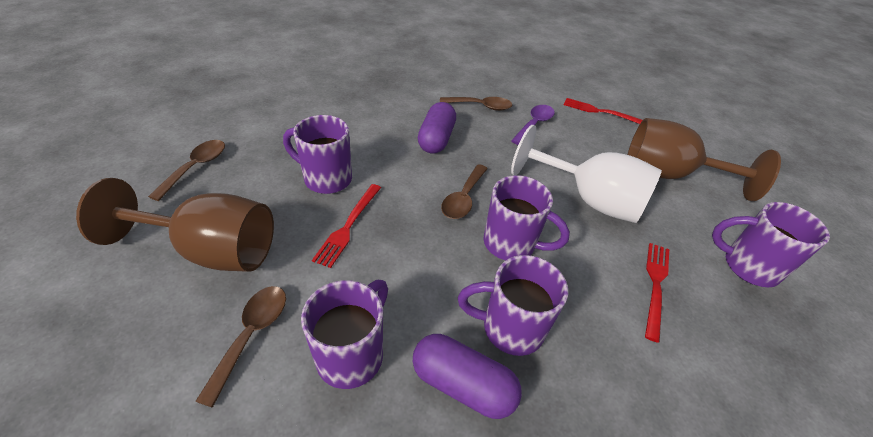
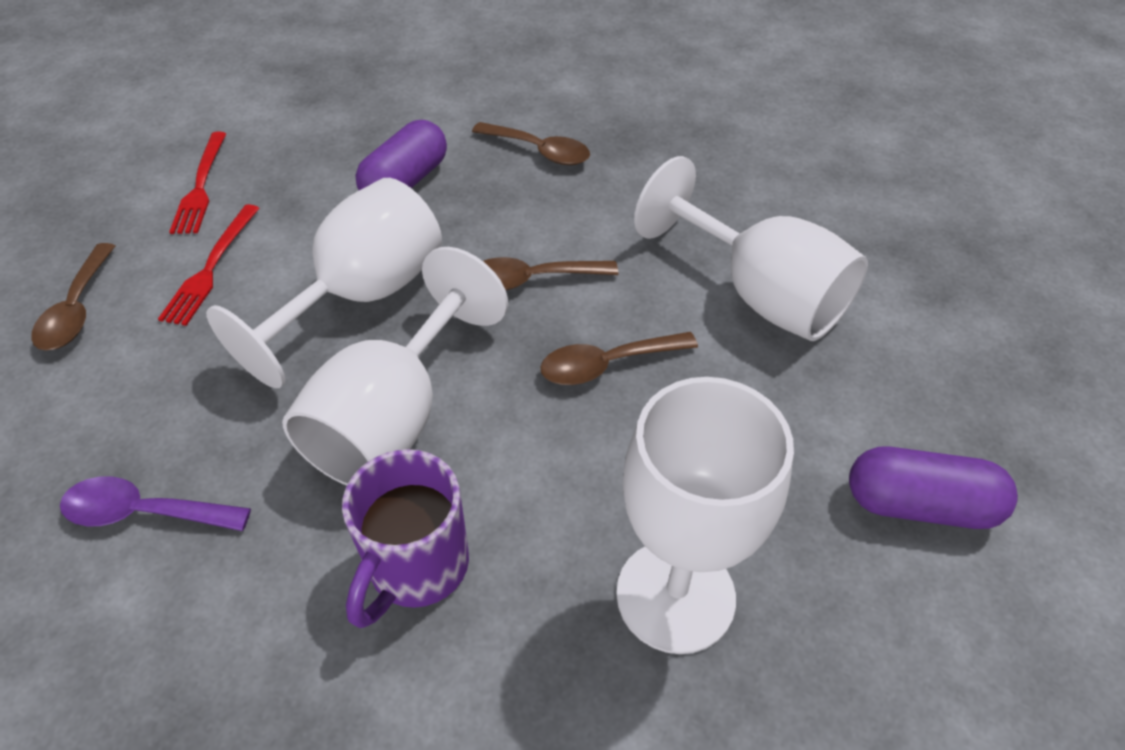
brown goblet: [76,178,274,272] [628,118,781,201] = 2 -> none = 0
purple mug: [283,115,352,194] [301,280,388,389] [458,255,568,356] [484,175,570,260] [712,202,830,287] = 5 -> [342,449,469,628] = 1
red fork: [312,184,381,268] [564,98,643,124] [645,243,669,343] = 3 -> [158,204,259,326] [169,132,226,234] = 2
white goblet: [511,125,662,223] = 1 -> [206,178,442,388] [282,247,508,486] [616,377,794,654] [634,156,868,341] = 4

